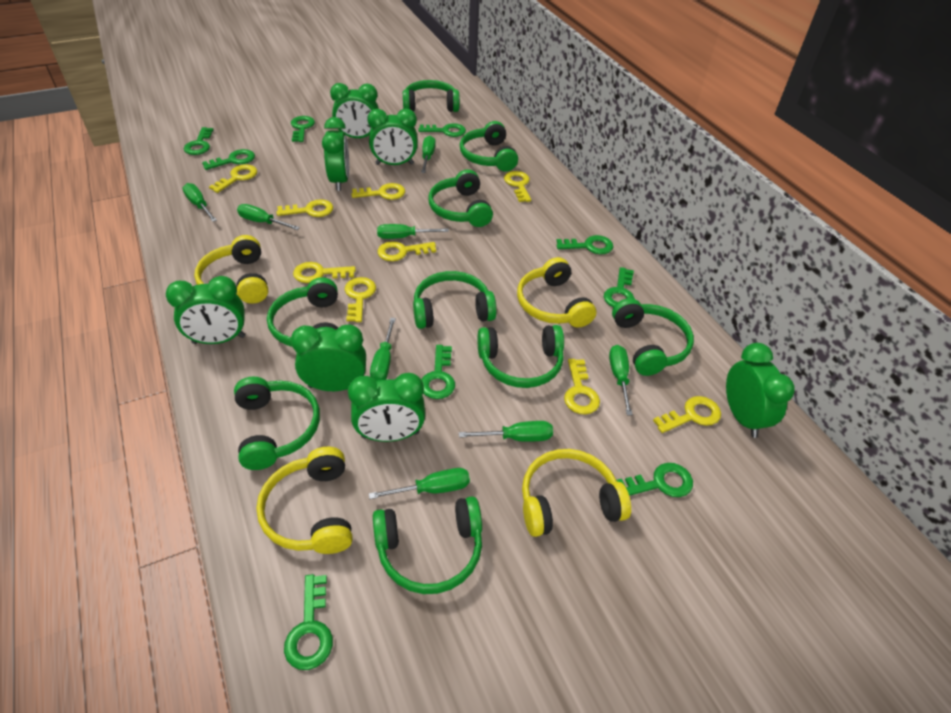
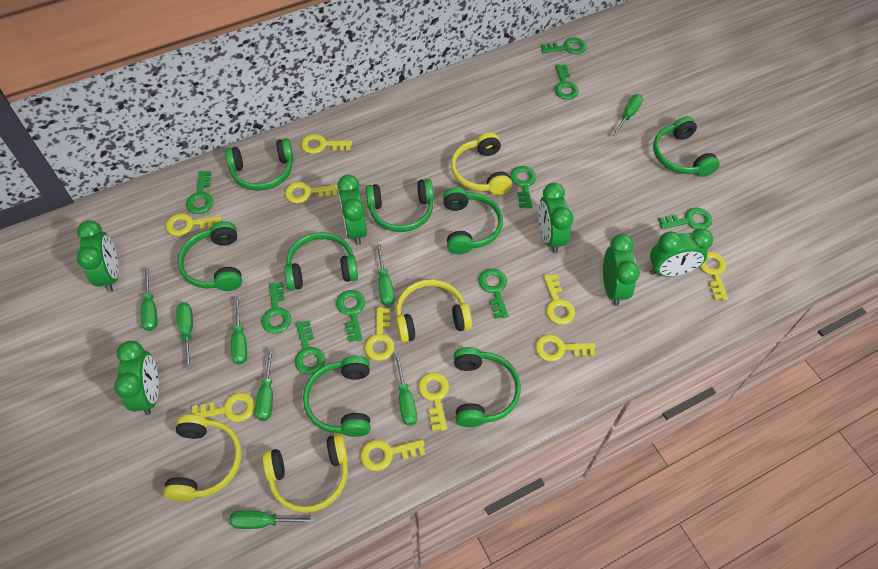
green clock: [166,276,245,344] [291,324,366,391] [322,117,349,191] [330,83,379,138] [348,373,425,442] [367,109,418,165] [726,343,795,438] = 7 -> [77,220,119,292] [114,341,159,415] [337,175,367,245] [538,183,573,253] [603,234,640,306] [650,228,713,277] = 6
green headphones: [234,377,320,470] [267,278,338,347] [373,496,482,594] [403,80,460,112] [413,271,497,329] [428,169,493,227] [460,121,518,171] [478,325,564,388] [612,298,694,376] = 9 -> [178,221,242,291] [225,138,293,191] [284,232,358,291] [303,356,371,437] [366,179,434,232] [443,187,503,254] [454,347,521,427] [653,116,720,177] = 8
yellow key: [209,164,257,193] [276,199,333,217] [293,262,356,283] [345,277,376,322] [351,183,405,200] [378,241,436,261] [504,171,531,202] [564,359,600,415] [653,396,721,433] = 9 -> [166,213,222,236] [191,392,255,422] [285,182,338,203] [301,134,352,154] [360,440,425,471] [365,307,394,361] [418,372,449,431] [535,334,595,362] [544,274,575,325] [700,252,728,300] = 10

